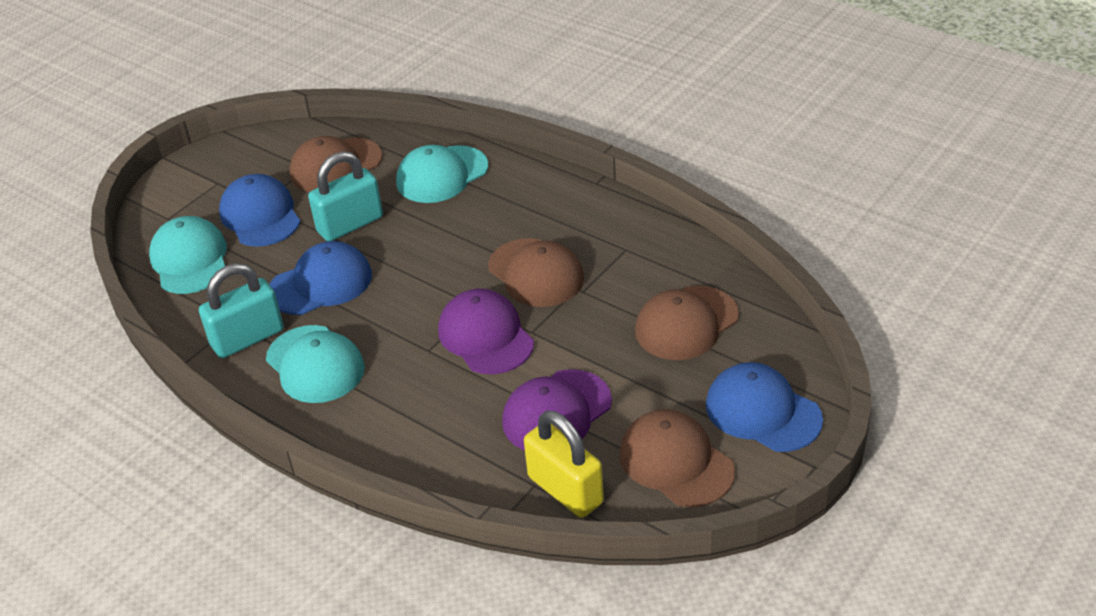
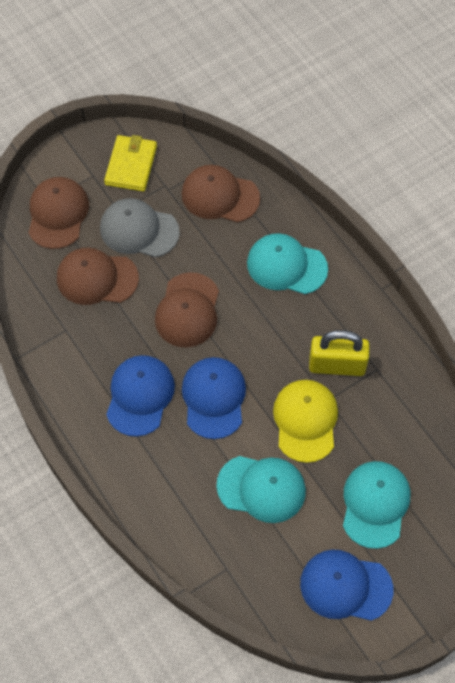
grey cap: none = 0 -> [100,198,180,257] = 1
purple cap: [438,289,534,374] [502,369,612,451] = 2 -> none = 0
turquoise padlock: [199,263,284,358] [308,151,383,241] = 2 -> none = 0
yellow cap: none = 0 -> [273,380,338,463] = 1
yellow wallet: none = 0 -> [104,135,157,192] = 1

